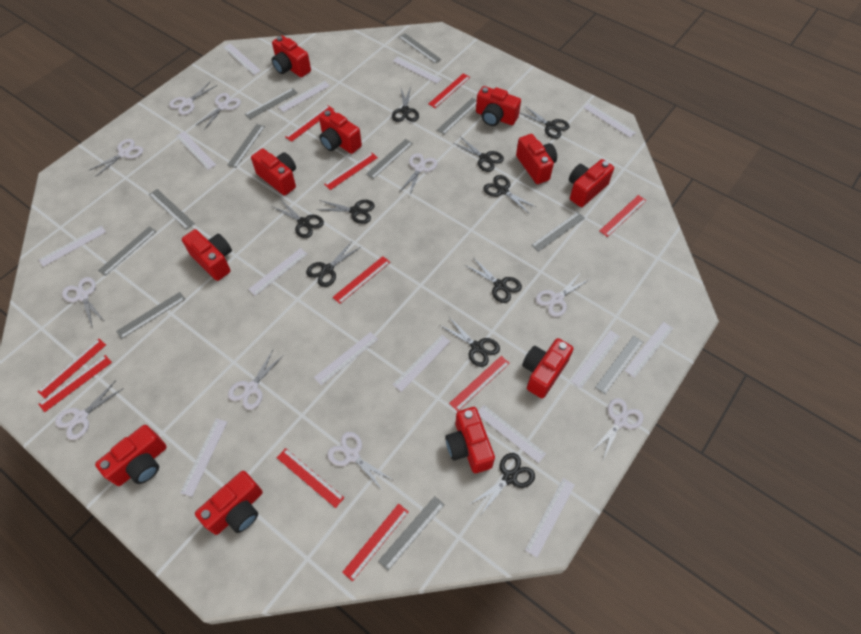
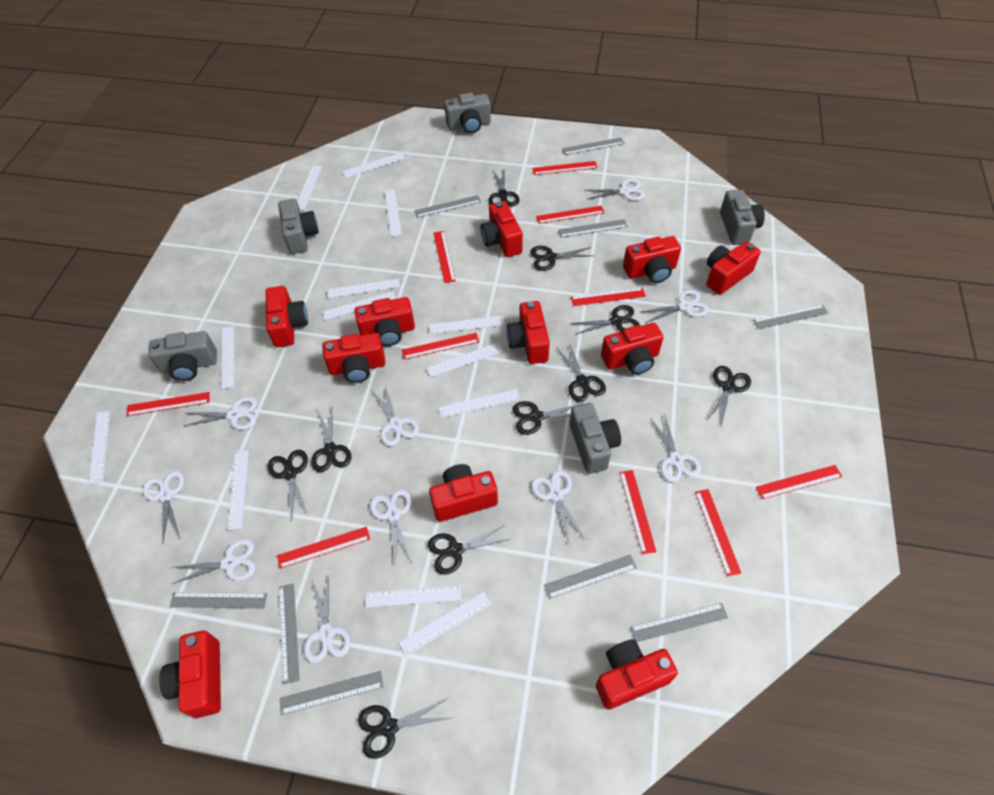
grey camera: none = 0 -> [148,331,217,381] [278,199,319,254] [444,93,491,133] [570,403,621,474] [720,190,765,245] = 5
grey ruler: [98,226,157,276] [116,292,185,339] [149,189,195,230] [227,124,265,168] [245,88,298,119] [366,139,413,179] [378,496,445,571] [399,33,442,64] [437,98,477,134] [531,212,585,252] [595,336,643,394] = 11 -> [170,592,267,608] [279,584,300,684] [279,671,383,715] [414,195,481,218] [544,554,637,599] [558,219,628,238] [562,137,625,155] [630,603,728,642] [753,305,829,329] = 9
white ruler: [39,226,106,267] [176,132,216,170] [180,418,227,497] [223,43,261,75] [248,248,307,296] [278,81,330,112] [314,332,378,385] [393,56,442,83] [393,335,451,392] [478,405,546,463] [525,478,575,558] [571,330,620,388] [583,103,636,138] [624,322,673,378] = 14 -> [88,411,110,485] [221,326,234,389] [227,450,249,530] [297,165,322,210] [322,291,396,320] [327,278,400,298] [342,152,405,178] [365,585,461,608] [385,189,402,237] [399,592,491,656] [426,343,503,377] [429,316,505,334] [438,389,520,418] = 13

